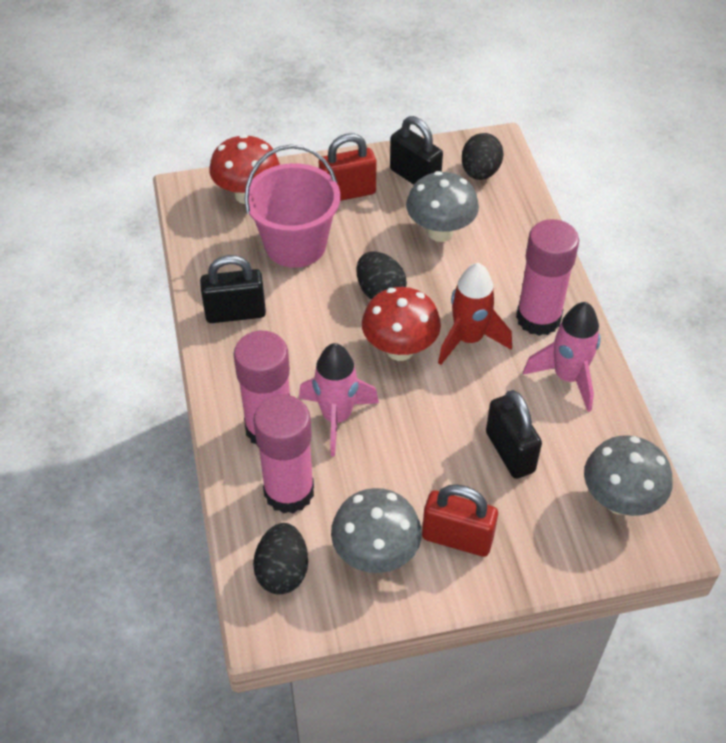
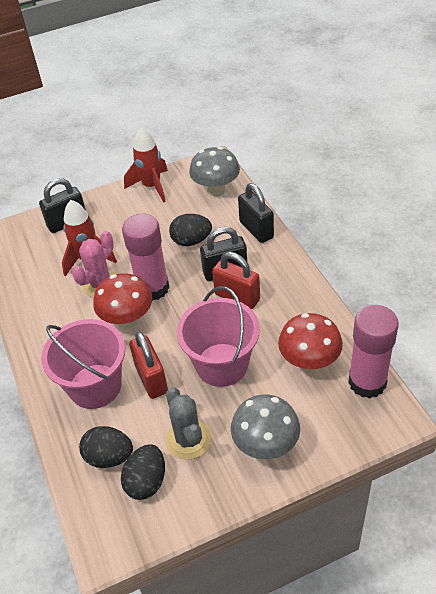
grey cactus: none = 0 -> [166,387,211,460] = 1
grey mushroom: [331,488,422,573] [406,171,479,242] [584,435,673,516] = 3 -> [189,147,240,197] [231,395,300,459] = 2
pink bucket: [244,145,340,268] = 1 -> [41,319,125,409] [177,286,260,387] = 2
pink cactus: none = 0 -> [72,231,116,298] = 1
pink glue stick: [233,331,290,446] [253,395,314,514] [516,219,579,336] = 3 -> [122,213,170,301] [348,305,399,398] = 2
pink rocket: [299,343,379,457] [523,302,601,412] = 2 -> none = 0
red rocket: [438,263,512,365] = 1 -> [62,200,117,276] [124,127,168,203] = 2

